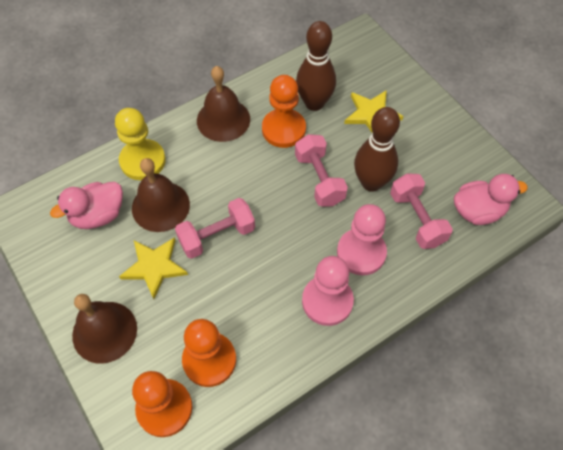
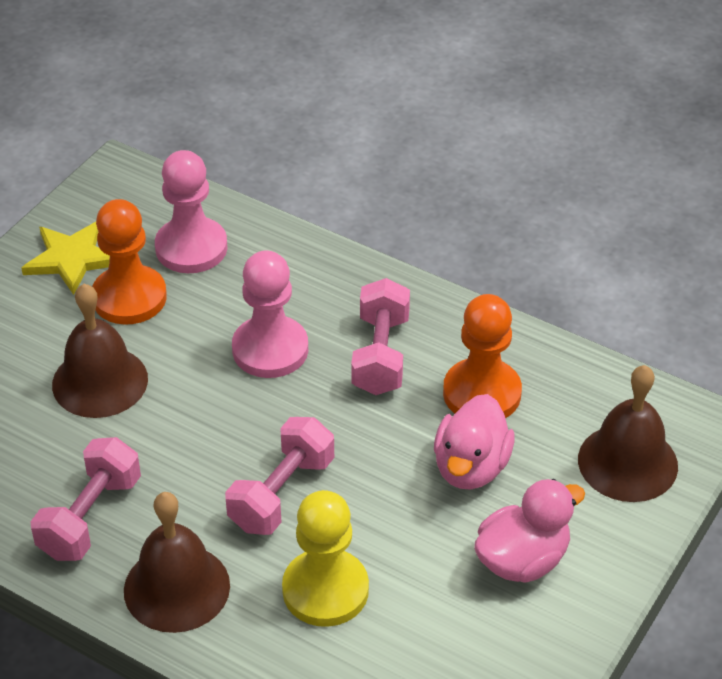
brown bowling pin: [296,21,336,111] [354,107,400,192] = 2 -> none = 0
orange pawn: [132,371,192,437] [182,319,236,387] [262,75,306,148] = 3 -> [92,199,167,325] [443,294,522,418] = 2
yellow star: [119,237,188,299] [344,90,404,132] = 2 -> [21,222,110,295] = 1

